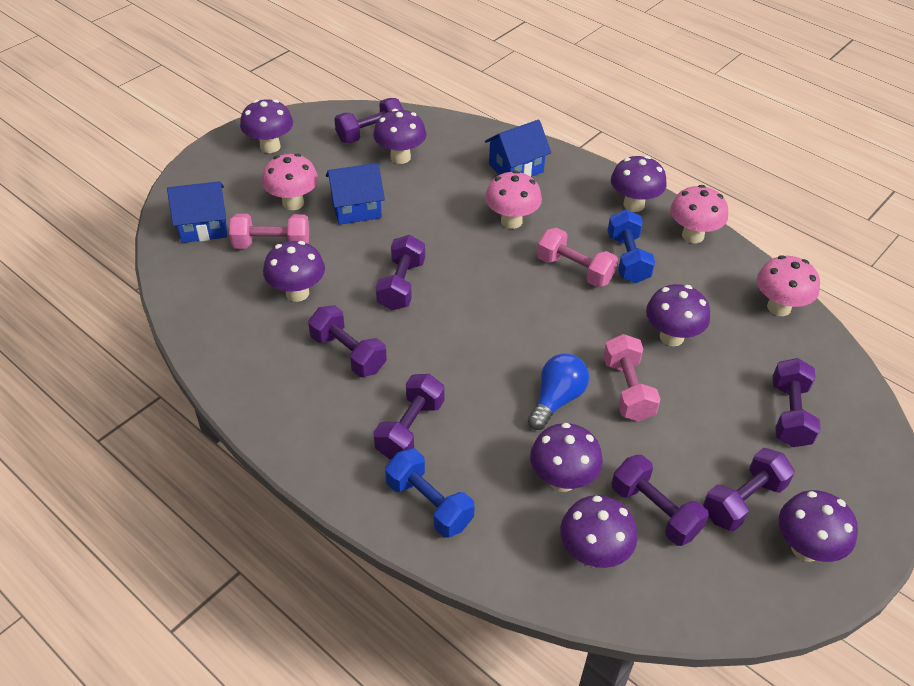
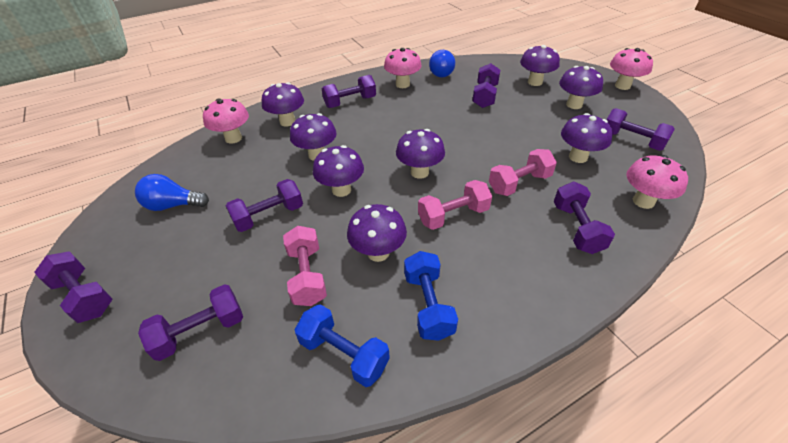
blue house: [167,181,227,243] [326,163,385,225] [485,120,551,177] = 3 -> none = 0
blue light bulb: [528,354,589,430] = 1 -> [135,174,209,211] [429,50,455,77] = 2

